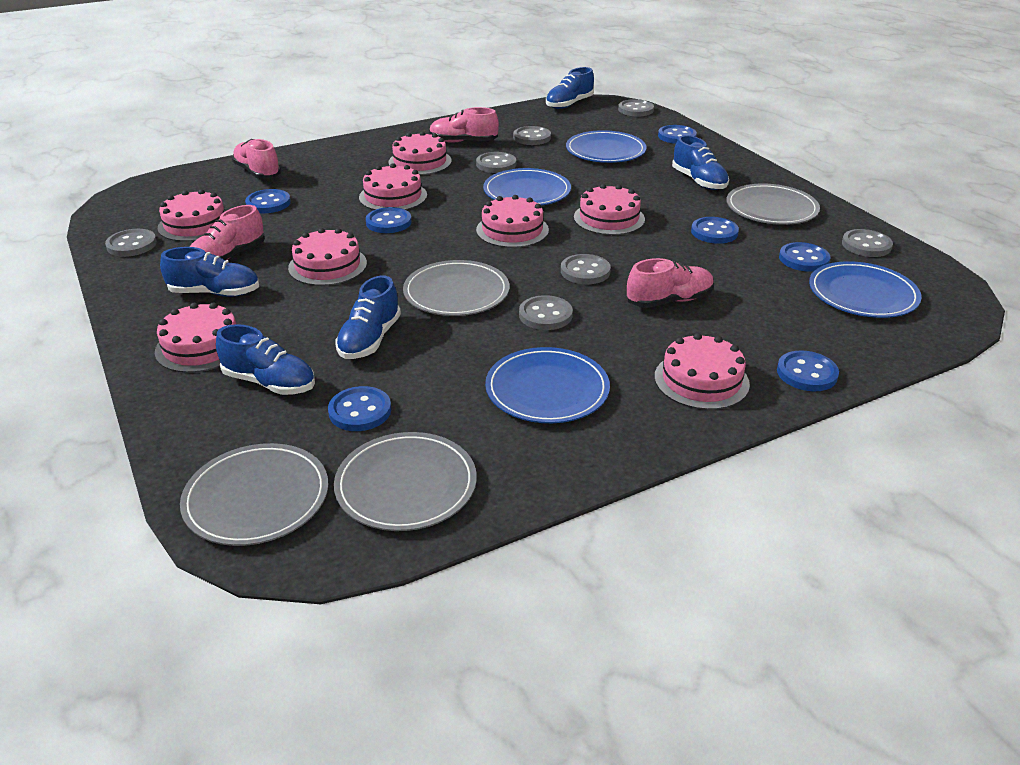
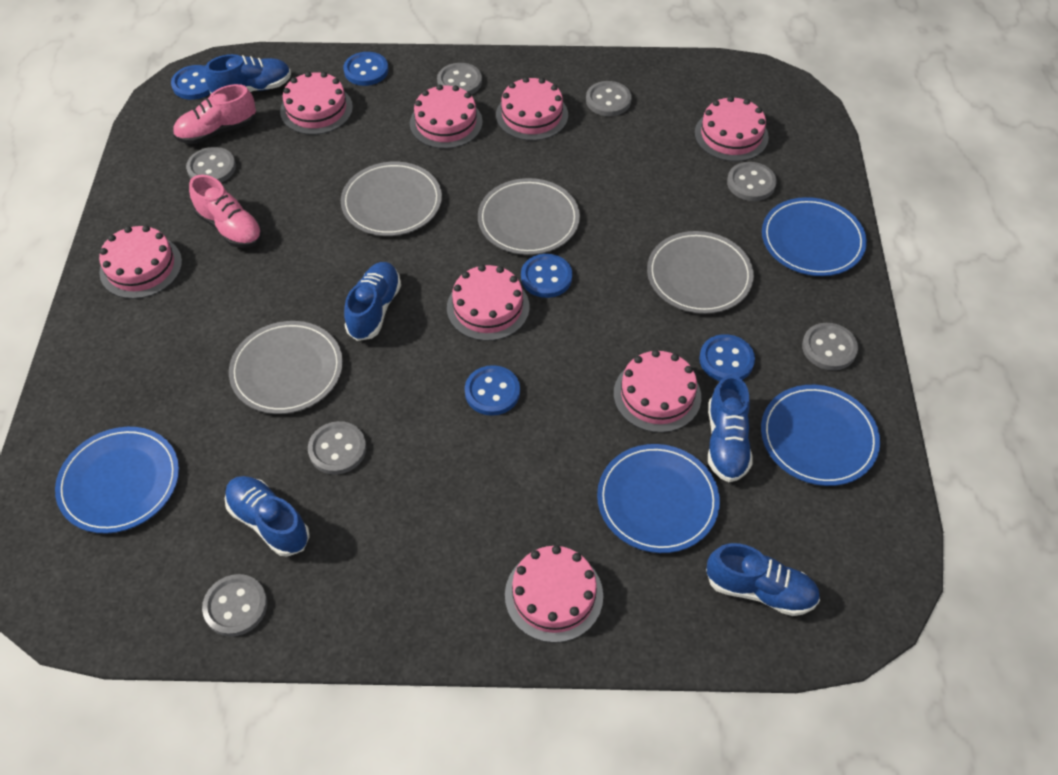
blue button: [245,189,291,213] [328,386,391,431] [366,207,412,233] [658,125,697,144] [691,217,739,244] [777,350,839,391] [779,242,830,272] = 7 -> [171,65,210,100] [343,52,388,86] [465,365,520,416] [521,254,572,298] [699,334,755,381] = 5
pink shoe: [189,205,265,261] [232,139,281,179] [429,107,499,143] [627,258,714,308] = 4 -> [173,84,256,144] [189,175,263,248] = 2

